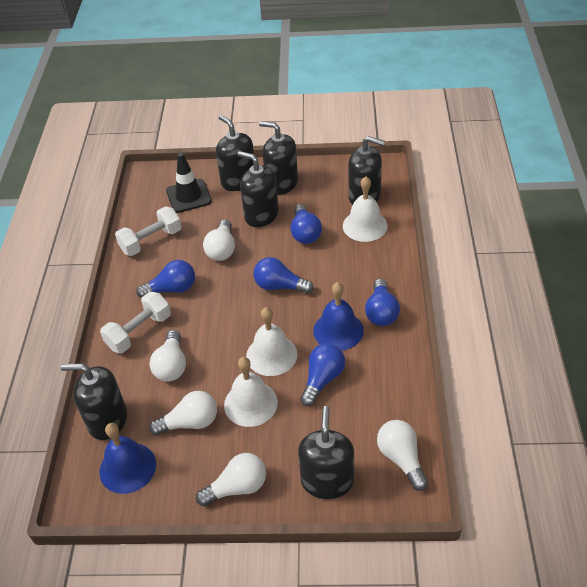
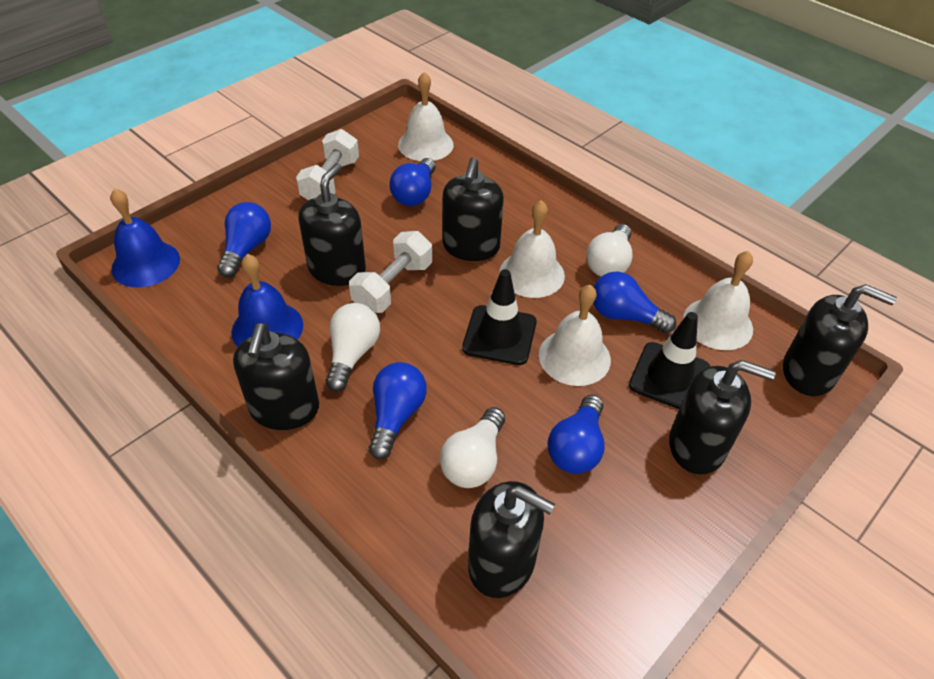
black traffic cone: [166,153,212,213] = 1 -> [462,269,537,365] [629,312,710,409] = 2
white bell: [224,357,278,427] [246,307,297,376] [343,176,388,242] = 3 -> [398,72,453,161] [499,200,565,298] [539,284,611,386] [683,251,753,350] = 4
white light bulb: [149,330,186,382] [149,391,217,436] [196,453,266,507] [203,219,235,261] [377,420,428,491] = 5 -> [326,303,380,392] [440,407,505,488] [586,224,633,277] = 3

